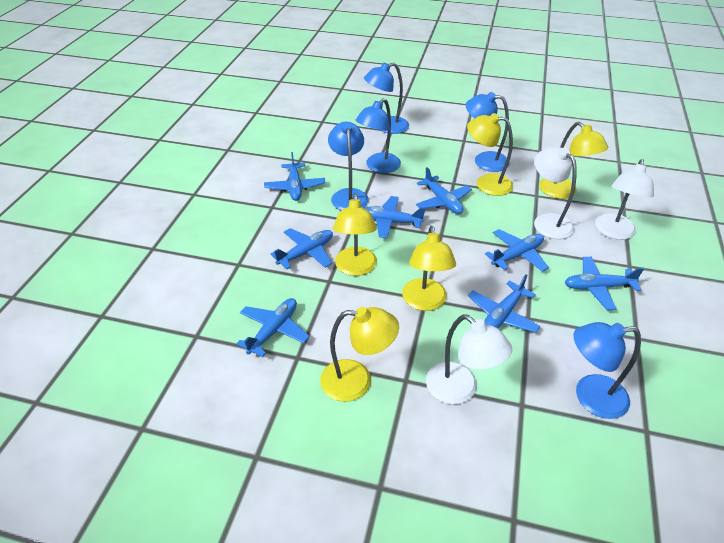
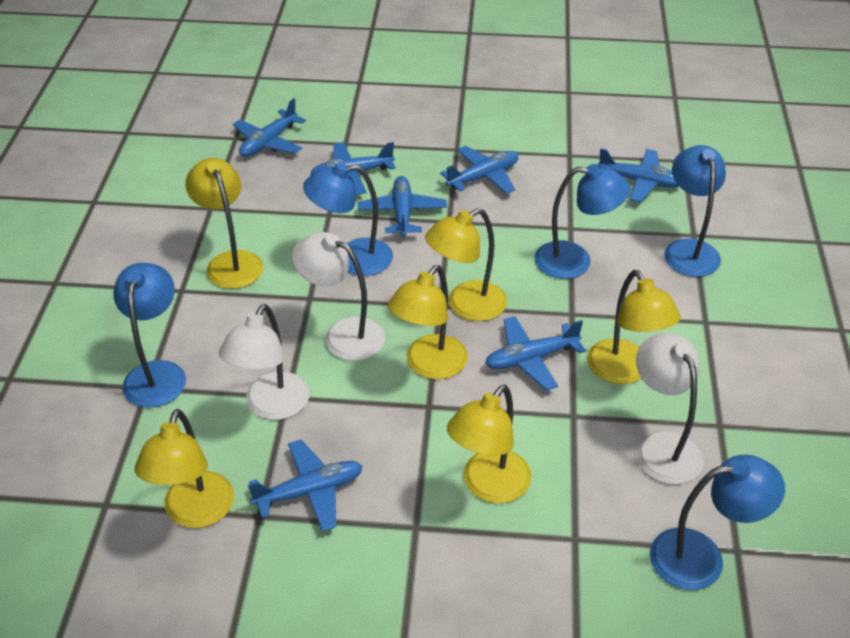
blue plane: [236,298,310,357] [264,152,325,201] [270,228,333,269] [364,196,425,238] [416,167,472,214] [468,275,541,333] [485,229,549,272] [565,257,644,310] = 8 -> [233,98,306,157] [248,440,363,532] [310,142,396,195] [358,176,447,237] [440,146,519,194] [485,316,586,390] [598,148,679,202] = 7
yellow lamp: [320,307,399,402] [333,193,377,276] [402,226,456,311] [467,113,513,196] [539,122,609,199] = 5 -> [135,409,234,528] [186,158,263,289] [388,265,468,379] [425,208,507,321] [447,385,532,503] [587,270,681,384] = 6

